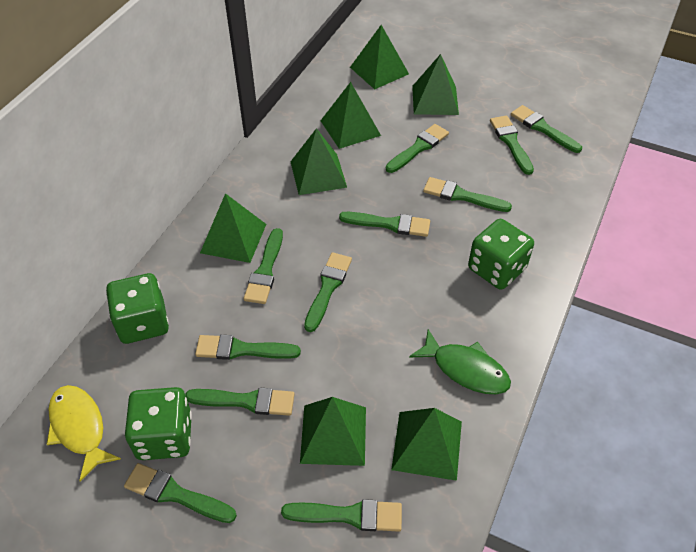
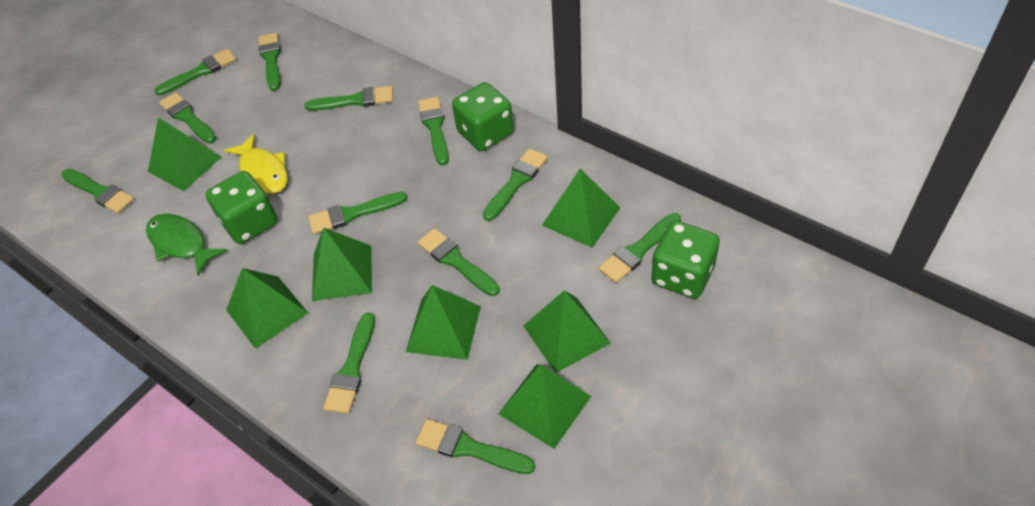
green brush: [124,463,237,523] [185,388,295,416] [195,335,301,360] [244,228,283,304] [281,499,402,532] [304,252,352,332] [339,212,430,237] [386,124,449,173] [423,177,512,212] [490,116,534,175] [511,105,582,153] = 11 -> [62,169,134,214] [154,49,237,95] [159,92,217,144] [258,33,281,91] [305,86,393,111] [308,192,407,234] [323,312,375,414] [416,419,535,474] [418,97,449,165] [418,228,500,296] [483,148,548,221] [599,213,681,283] = 12

